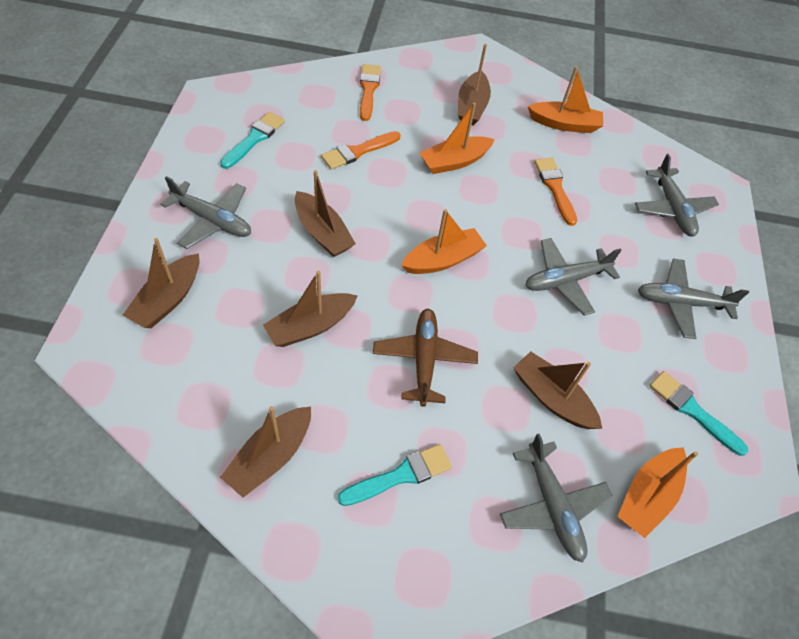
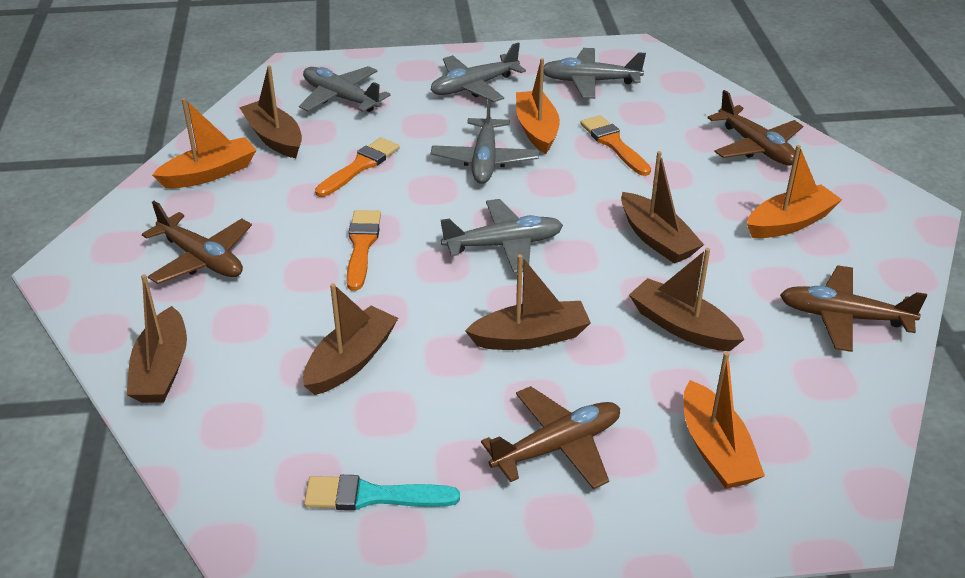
brown plane: [373,309,478,407] = 1 -> [142,201,252,284] [481,386,620,489] [707,90,803,166] [780,265,927,352] = 4
turquoise brush: [220,112,285,169] [338,444,452,506] [650,371,748,456] = 3 -> [304,475,460,510] = 1

